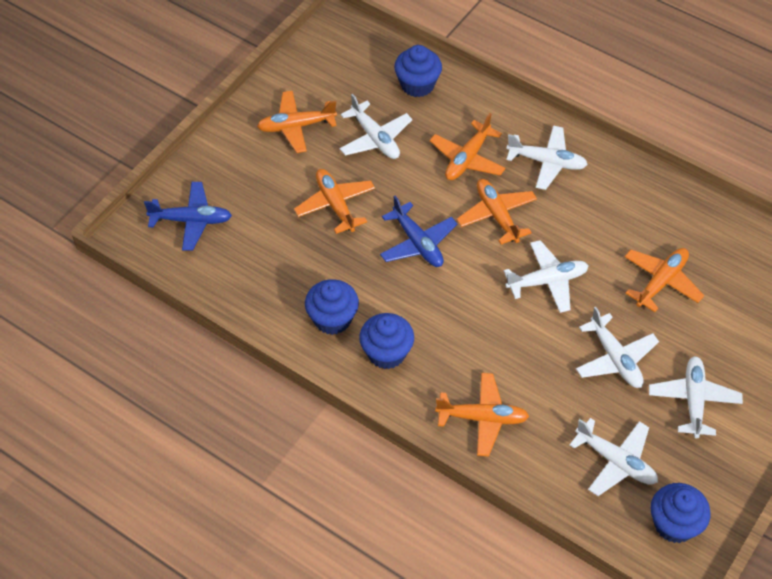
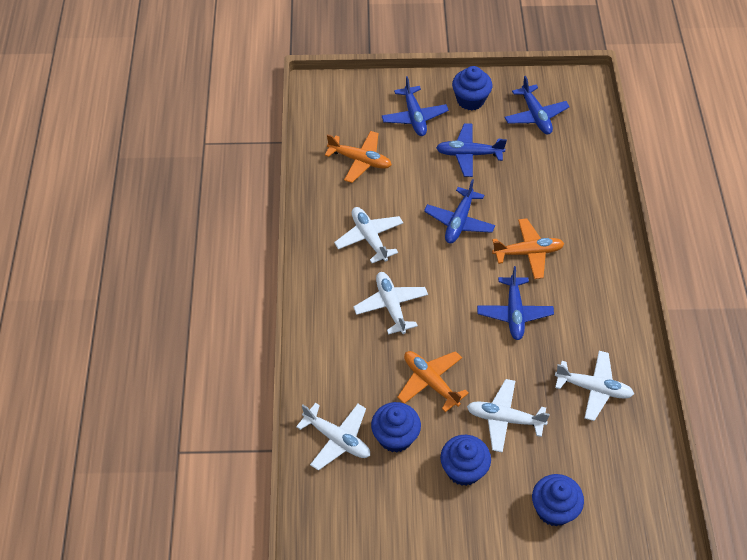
blue plane: [144,182,232,251] [380,196,457,267] = 2 -> [382,76,449,136] [424,179,495,243] [436,123,507,177] [477,266,554,340] [504,76,570,134] = 5
orange plane: [257,91,337,153] [294,169,375,234] [430,113,506,180] [435,373,529,456] [457,179,537,245] [625,248,704,312] = 6 -> [325,131,392,183] [397,351,469,412] [492,218,564,279] = 3
white plane: [340,94,412,159] [504,240,589,313] [506,125,588,190] [569,418,658,496] [576,307,659,388] [649,356,743,438] = 6 -> [296,403,370,471] [334,207,403,263] [353,272,428,335] [467,379,550,452] [555,351,634,421] = 5

